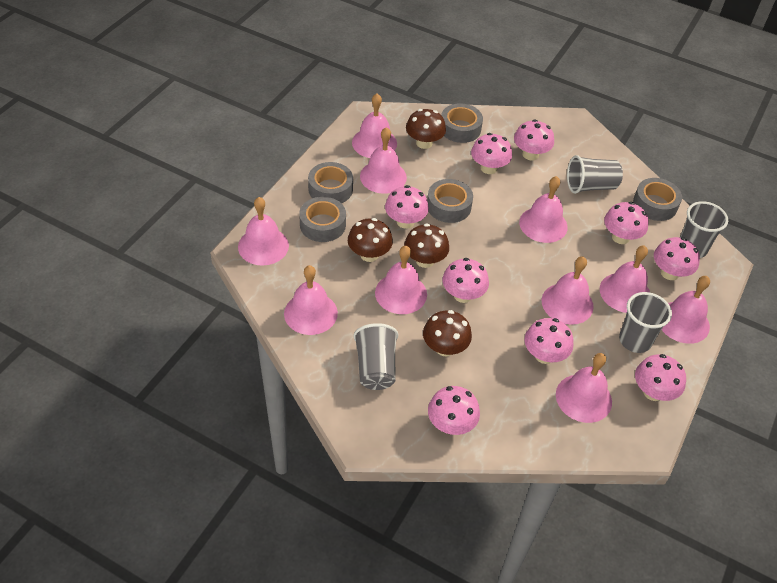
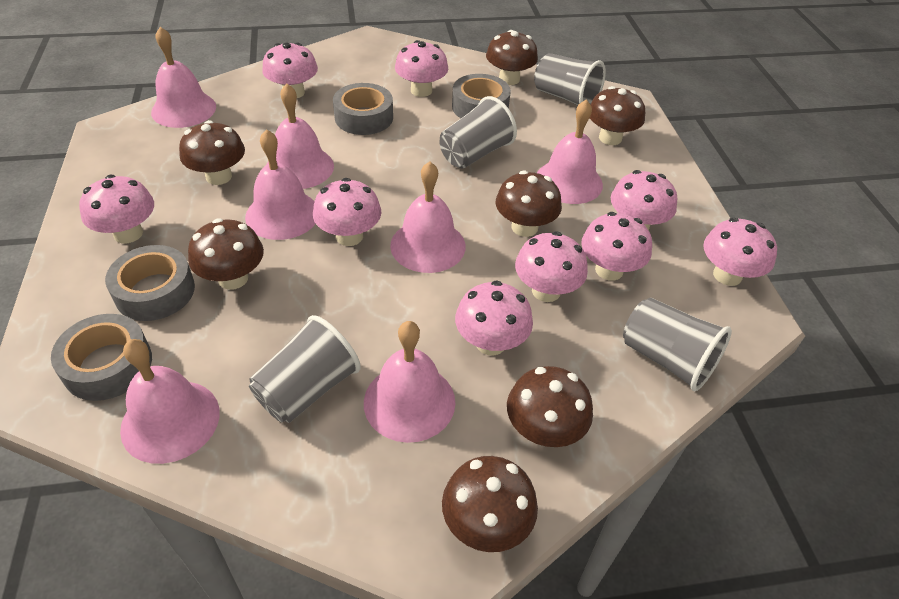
brown mushroom: [348,218,393,262] [404,223,449,268] [406,109,446,149] [423,310,472,356] = 4 -> [179,120,245,185] [188,218,264,290] [442,456,538,552] [486,30,538,85] [496,171,562,237] [507,366,593,447] [590,86,645,145] = 7
grey tape: [299,197,346,242] [308,162,353,203] [427,179,473,223] [441,103,483,143] [633,178,682,221] = 5 -> [51,314,152,401] [105,245,195,321] [333,83,393,135] [452,74,511,118] = 4
pink bell: [238,197,289,266] [284,265,338,335] [352,93,397,158] [360,127,407,194] [375,246,427,314] [519,176,568,243] [542,256,594,325] [556,353,612,423] [600,245,650,313] [661,276,710,344] = 10 -> [120,339,220,464] [151,27,216,128] [245,129,316,240] [266,83,334,189] [364,321,455,443] [390,161,466,273] [537,99,603,204] = 7

